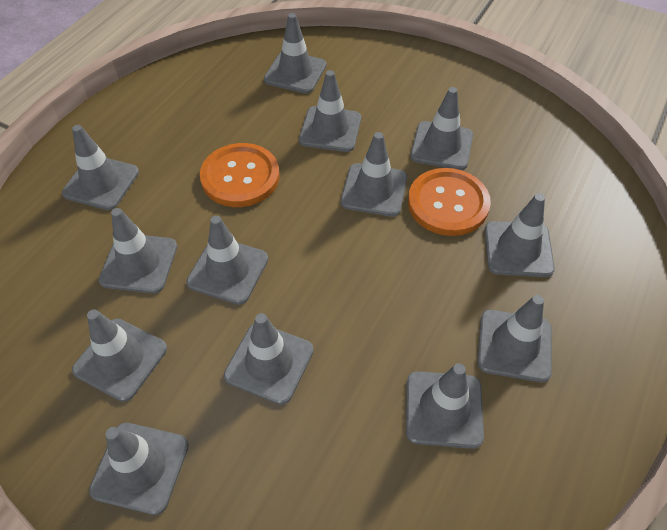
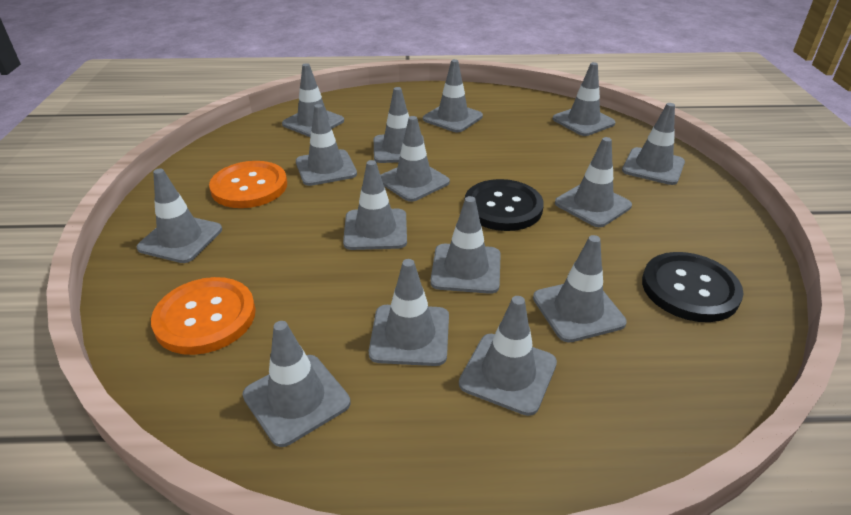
black button: none = 0 -> [464,179,544,231] [642,252,744,322] = 2
grey traffic cone: [62,125,139,210] [72,309,167,402] [89,423,189,515] [99,208,177,293] [186,216,268,305] [224,313,314,405] [264,13,326,93] [299,70,361,152] [341,132,407,217] [406,363,484,449] [410,87,473,170] [478,295,552,383] [485,193,555,277] = 13 -> [136,168,222,263] [242,321,350,447] [282,63,344,137] [296,104,357,186] [343,160,407,250] [369,259,449,366] [374,87,425,163] [380,116,450,202] [423,59,483,132] [430,196,501,294] [459,296,557,416] [533,235,627,343] [553,62,615,136] [555,137,632,227] [622,103,685,185] = 15

